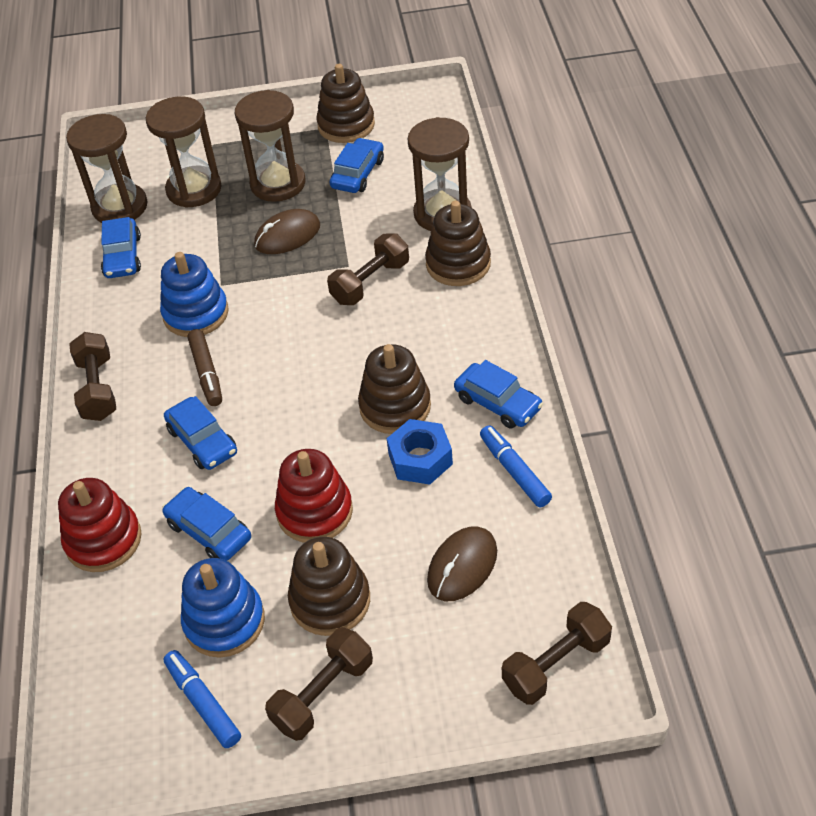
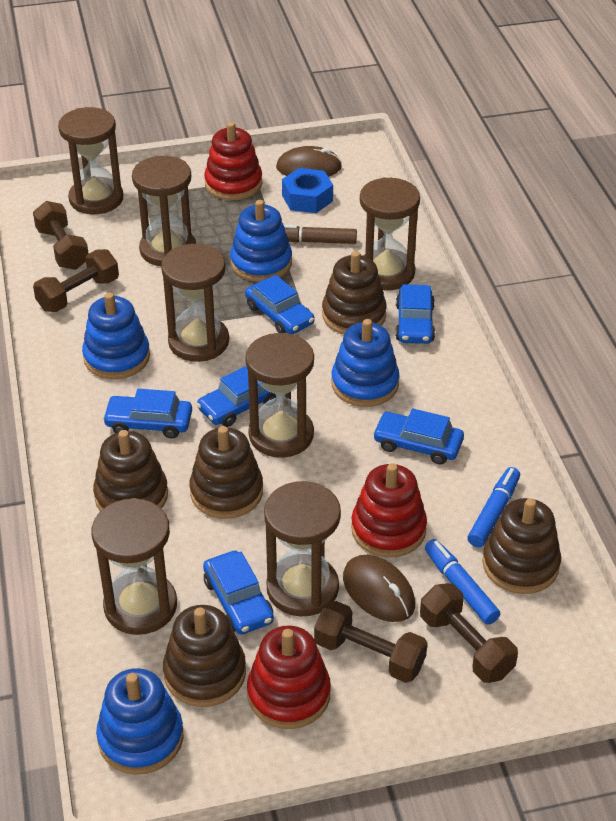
blue car: [101,217,141,278] [162,487,251,561] [164,396,237,470] [330,138,384,193] [454,360,543,429] = 5 -> [103,389,192,439] [196,366,276,427] [203,551,274,635] [245,275,315,334] [373,408,464,465] [395,284,435,344] = 6
blue stacking toy: [160,252,229,337] [181,558,265,658] = 2 -> [82,293,150,379] [96,668,183,775] [230,200,292,282] [331,319,400,407] = 4
brown hourglass: [66,114,148,223] [146,97,222,208] [235,90,305,202] [408,117,472,231] = 4 -> [58,107,123,214] [92,498,177,635] [132,156,196,266] [161,244,229,362] [245,333,314,458] [264,481,341,616] [360,177,420,290] = 7
brown stacking toy: [288,537,370,636] [316,64,375,143] [358,344,431,434] [425,201,491,286] = 4 -> [93,430,168,511] [163,605,246,707] [190,426,263,519] [322,251,387,334] [482,498,561,594] = 5
red stacking toy: [58,478,142,572] [275,449,353,543] = 2 -> [204,122,262,200] [247,626,331,729] [351,463,427,558] = 3

